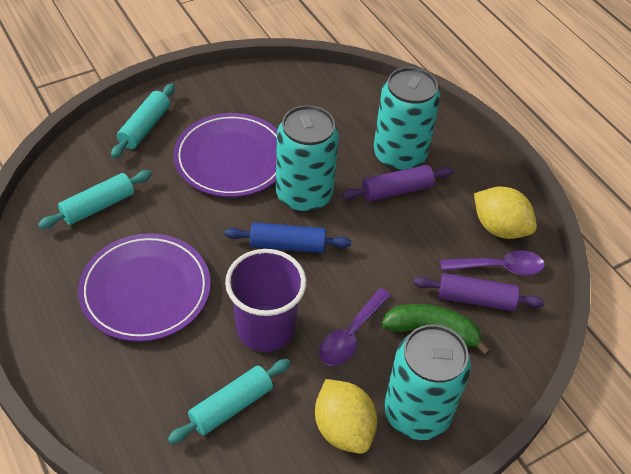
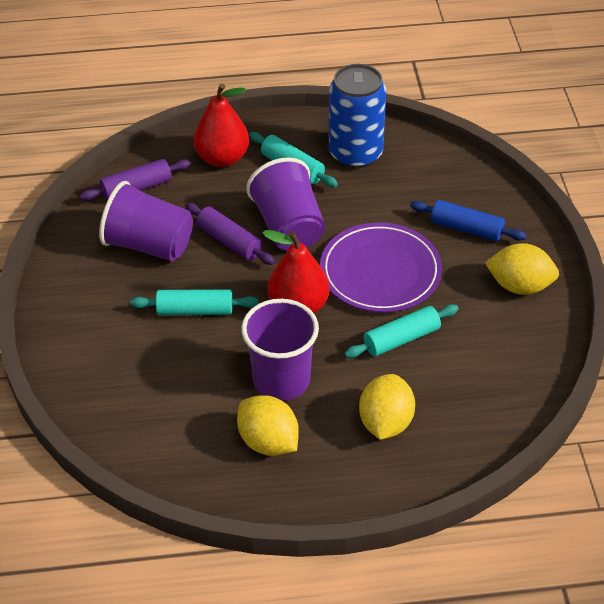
blue can: none = 0 -> [329,64,386,168] = 1
green banana: [382,304,491,356] = 1 -> none = 0
purple cup: [225,249,306,352] = 1 -> [99,181,193,261] [241,299,319,401] [246,157,325,251] = 3
purple plate: [78,233,211,342] [173,113,277,197] = 2 -> [320,222,442,312] = 1
purple spoon: [319,288,391,366] [440,250,545,275] = 2 -> none = 0
red pear: none = 0 -> [193,84,249,167] [263,230,329,314] = 2
turquoise can: [276,105,339,212] [373,67,440,171] [384,325,471,440] = 3 -> none = 0
yellow lemon: [315,379,377,454] [474,187,537,239] = 2 -> [237,395,299,456] [359,374,415,440] [485,243,559,295] = 3

